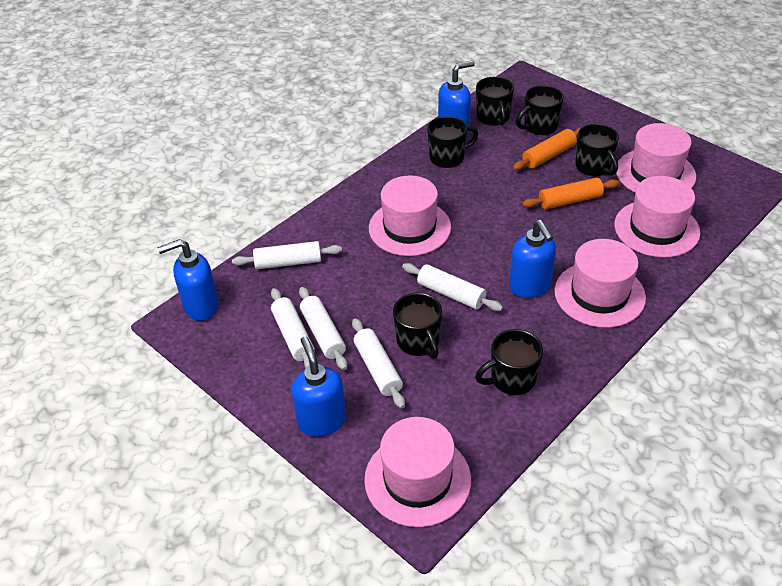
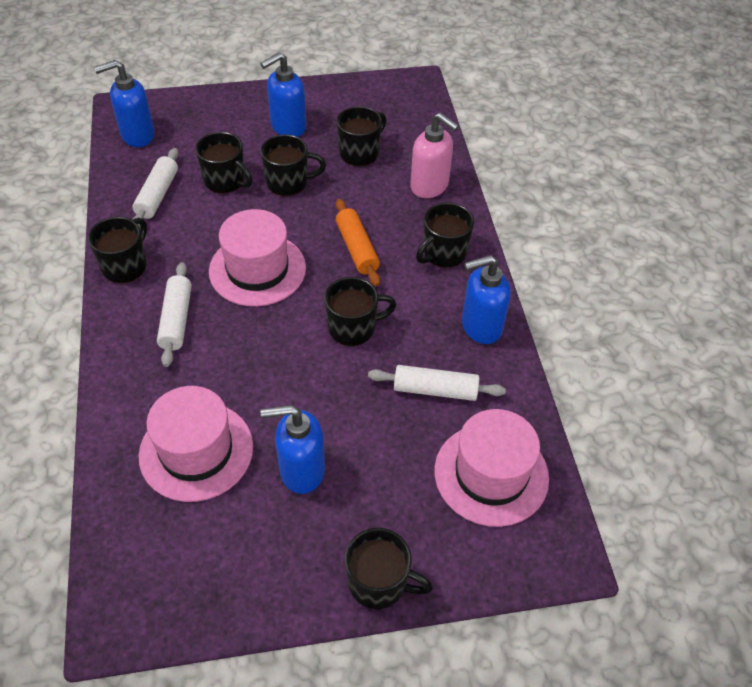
black mug: [393,293,442,358] [427,116,478,168] [475,329,543,395] [476,77,514,126] [516,85,564,135] [575,124,619,177] = 6 -> [88,217,147,283] [195,132,253,193] [261,134,326,196] [324,277,396,346] [337,106,387,166] [345,528,433,609] [416,203,474,268] = 7
orange rolling pin: [513,128,581,170] [522,177,619,209] = 2 -> [336,199,380,286] = 1
pink hat: [364,417,471,527] [369,175,451,256] [554,239,646,328] [614,176,700,258] [616,123,696,192] = 5 -> [138,386,253,502] [209,209,306,307] [434,409,549,527] = 3
pink soap dispenser: none = 0 -> [410,112,459,198] = 1
white rolling pin: [232,241,342,269] [271,288,315,368] [299,287,347,370] [352,318,405,409] [402,263,503,311] = 5 -> [132,148,179,227] [157,262,192,367] [368,365,506,401] = 3

